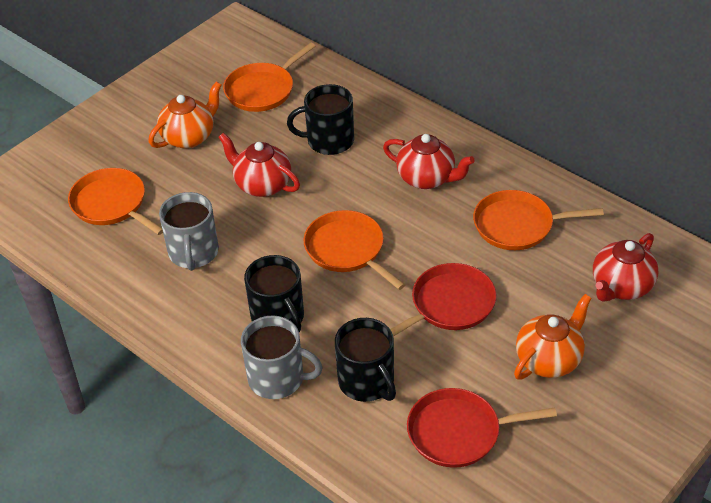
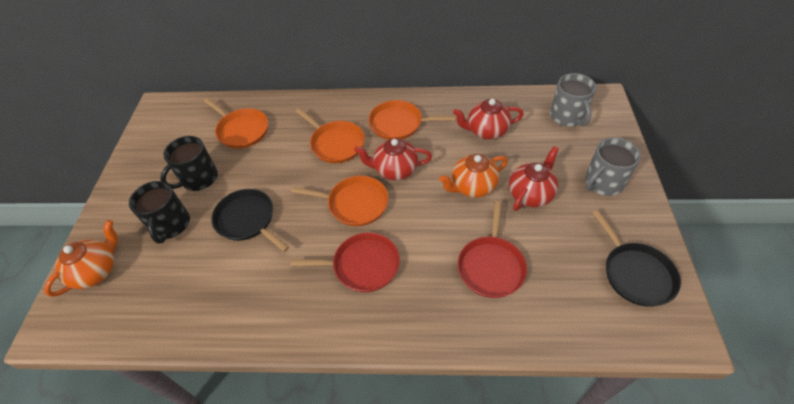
black mug: [244,255,304,332] [287,84,354,155] [335,318,396,402] = 3 -> [129,181,190,244] [160,136,218,191] = 2
black pan: none = 0 -> [212,189,289,252] [593,210,681,307] = 2

